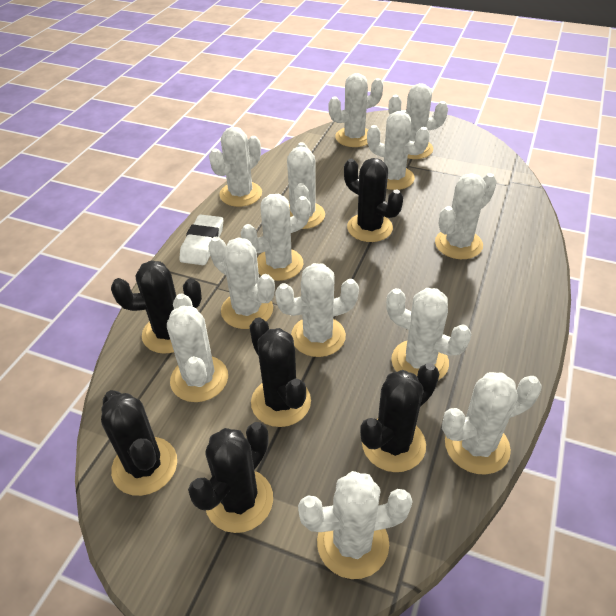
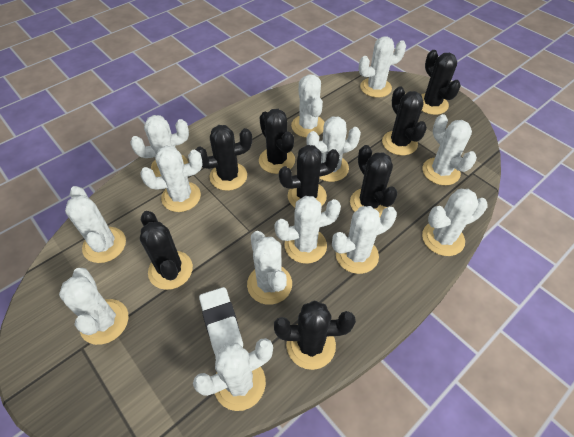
black cactus: [101,390,177,496] [111,260,202,354] [188,422,273,533] [250,318,311,427] [344,158,403,242] [360,363,439,472] = 6 -> [140,211,193,290] [196,125,252,191] [259,109,295,174] [274,300,356,370] [279,145,340,208] [350,145,398,217] [382,86,427,155] [421,50,461,115] = 8

